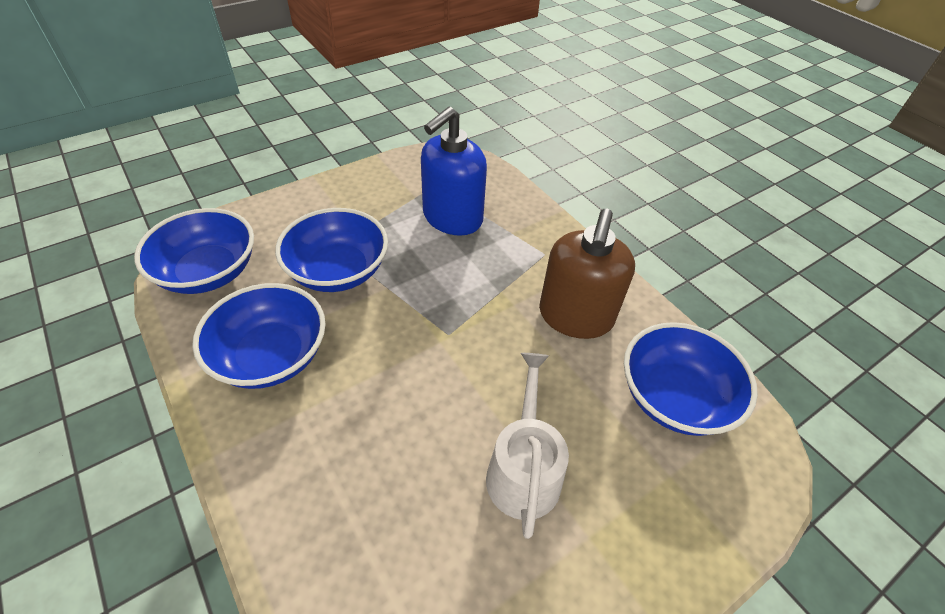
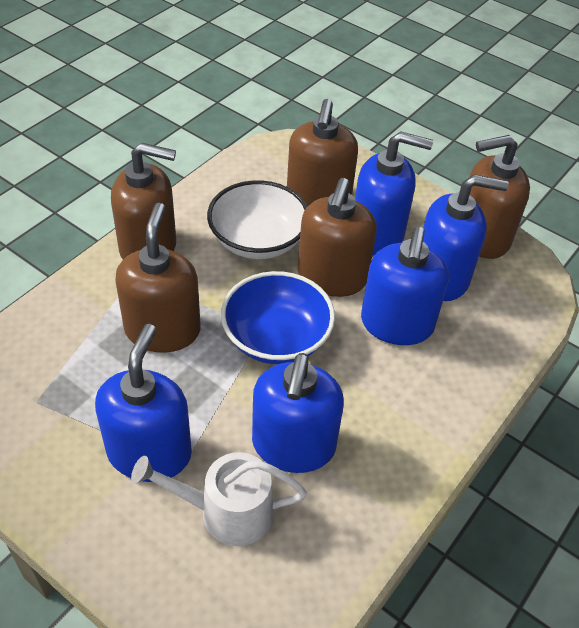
blue bowl: [134,208,254,294] [192,283,326,389] [275,208,388,292] [624,322,758,436] = 4 -> [221,271,335,364] = 1
blue soap dispenser: [421,107,487,235] = 1 -> [95,324,192,482] [252,353,344,473] [355,132,433,256] [361,227,449,345] [423,174,509,301] = 5
brown soap dispenser: [539,209,635,339] = 1 -> [111,143,176,260] [115,203,201,353] [287,99,358,206] [298,178,377,297] [470,135,530,259] = 5
white bowl: none = 0 -> [207,180,308,259] = 1

